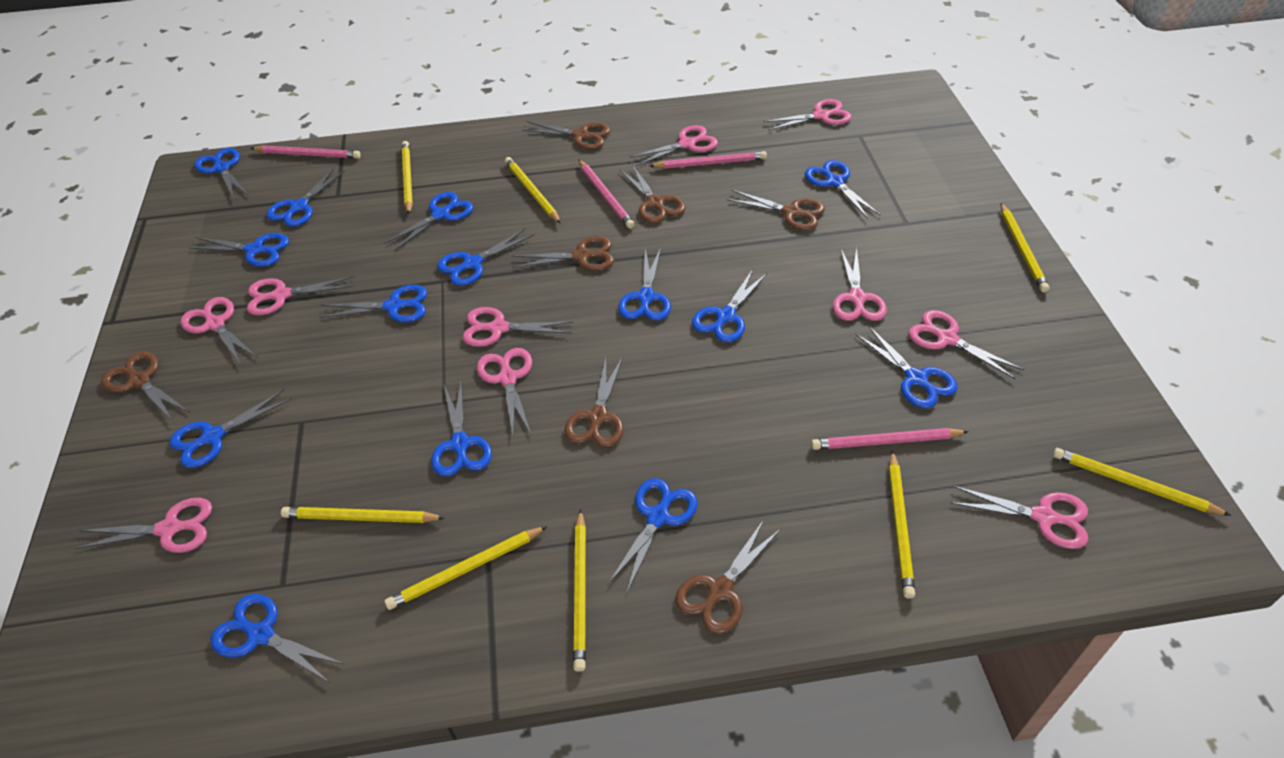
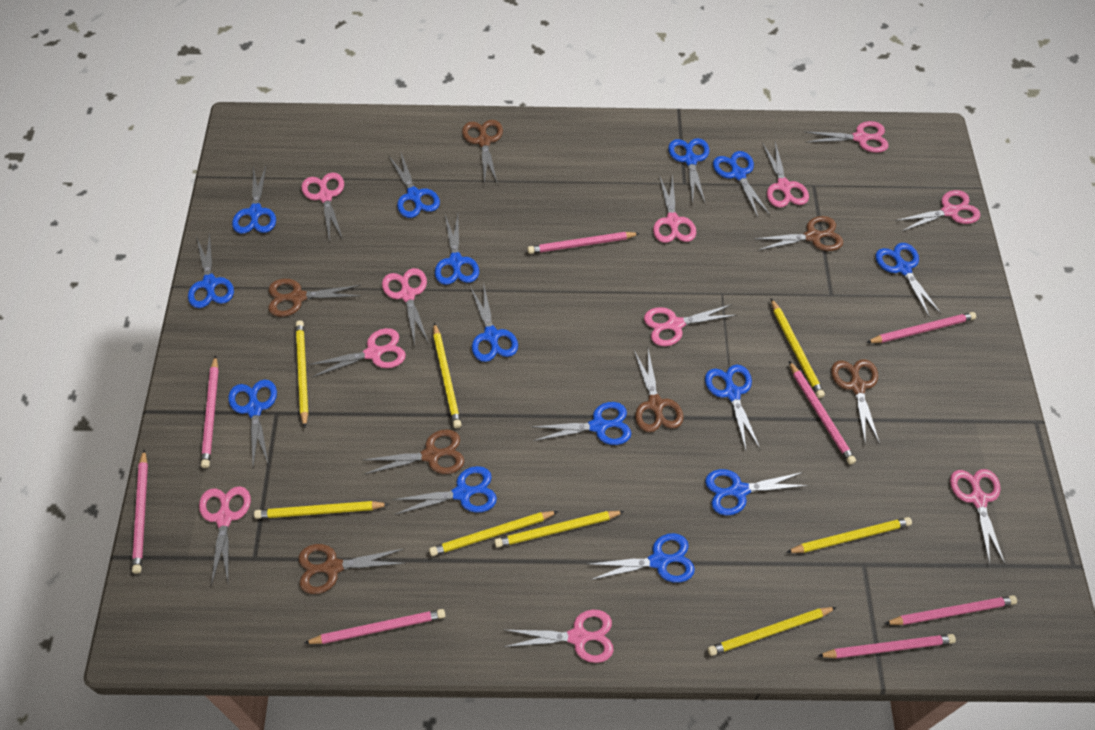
pink pencil: [251,145,361,159] [578,159,635,229] [650,151,767,169] [811,428,969,450] = 4 -> [132,450,148,574] [201,355,219,468] [304,609,445,644] [528,232,640,254] [789,361,856,465] [818,634,956,659] [866,312,976,343] [884,595,1017,625] = 8
pink scissors: [74,498,212,553] [181,297,258,366] [247,276,354,316] [462,307,573,347] [477,348,532,435] [630,125,718,166] [763,99,852,131] [833,247,887,321] [908,310,1024,379] [951,486,1088,549] = 10 -> [199,486,251,586] [301,173,344,242] [308,328,406,378] [382,268,429,345] [504,610,614,663] [644,304,737,346] [653,174,696,243] [762,142,809,208] [805,121,889,153] [895,190,981,232] [950,469,1005,565] = 11

